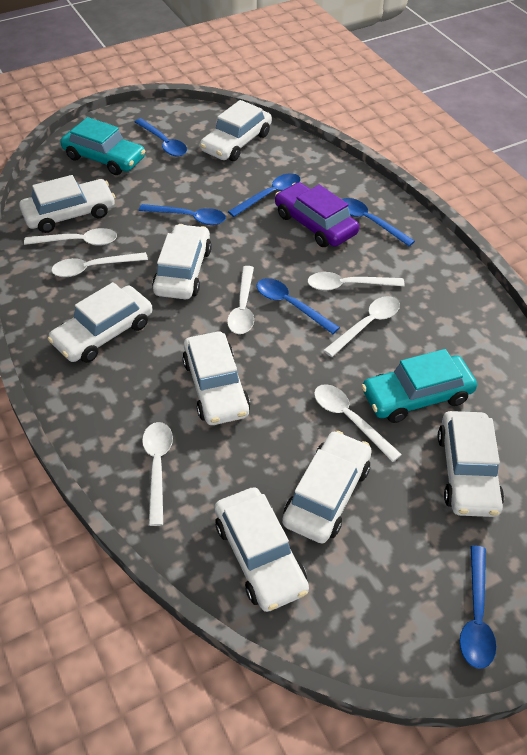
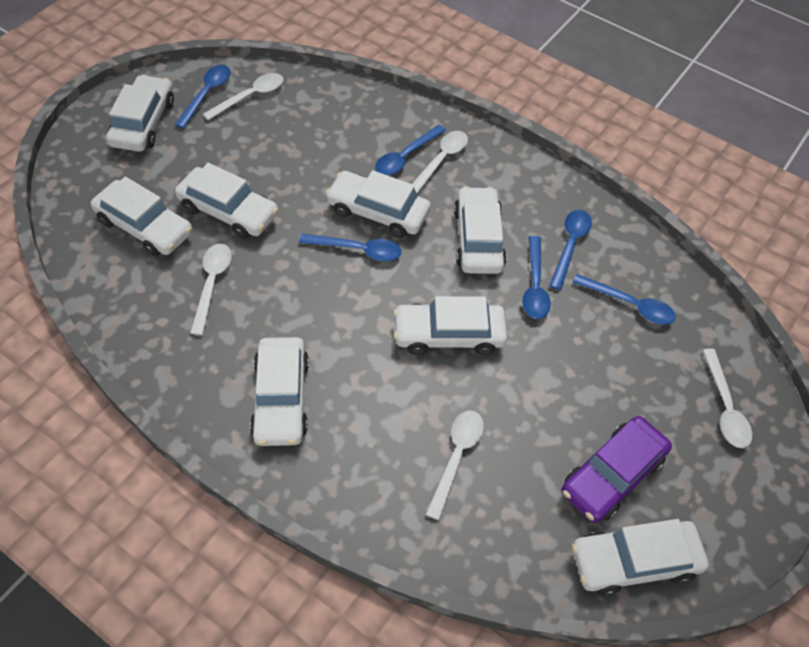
turquoise car: [60,117,145,175] [361,349,477,423] = 2 -> none = 0
white spoon: [24,228,117,246] [51,252,148,277] [142,422,173,526] [227,266,254,334] [307,272,405,291] [314,384,402,462] [323,296,400,357] = 7 -> [190,244,232,335] [203,73,283,120] [412,131,468,194] [426,410,484,520] [702,348,752,448] = 5

